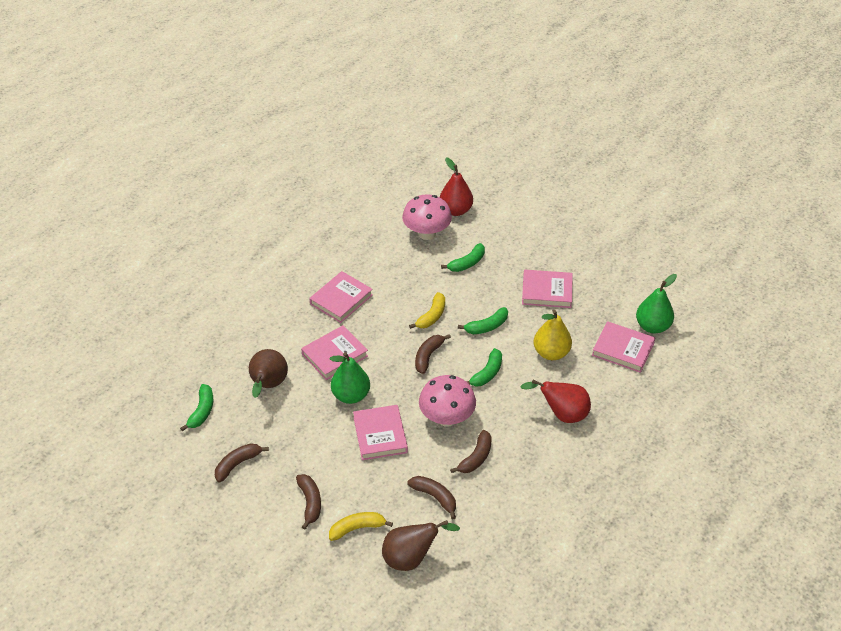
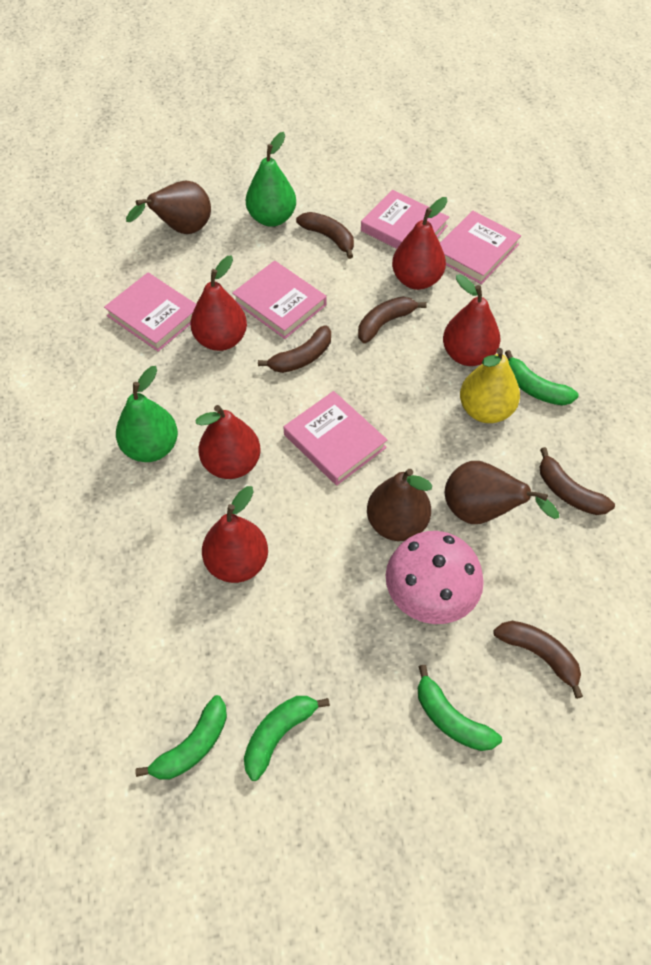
brown pear: [249,349,288,398] [382,520,460,571] = 2 -> [126,181,211,234] [367,469,432,541] [445,461,559,524] = 3
pink mushroom: [402,194,452,240] [419,375,476,427] = 2 -> [386,531,484,624] = 1
red pear: [440,157,473,216] [520,380,591,423] = 2 -> [190,255,247,351] [195,405,261,479] [202,486,268,583] [392,197,448,290] [443,274,500,366] = 5
yellow banana: [329,512,393,541] [409,292,445,329] = 2 -> none = 0

